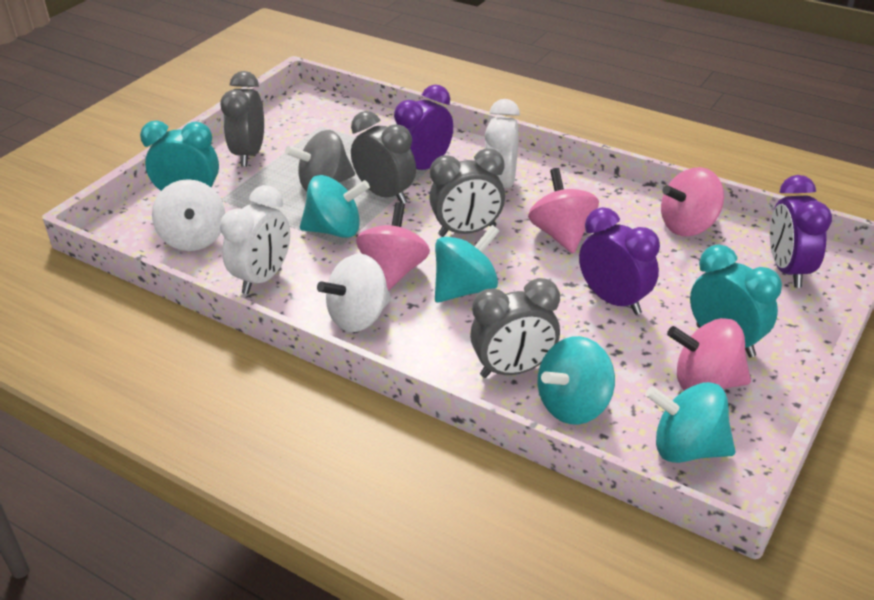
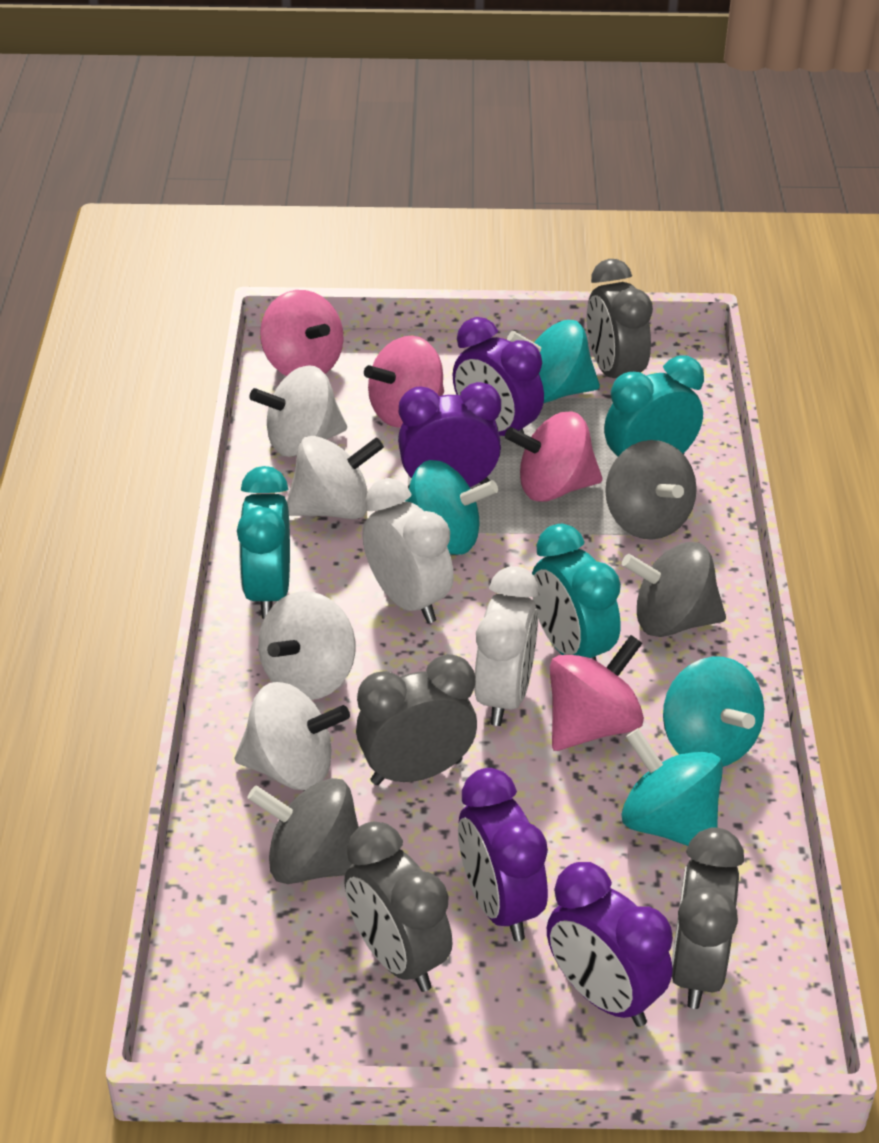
grey spinning top: [285,130,355,191] = 1 -> [247,778,359,884] [605,440,697,540] [622,542,726,637] = 3
purple clock: [394,85,453,170] [579,207,660,315] [770,175,832,288] = 3 -> [398,382,501,489] [453,317,544,436] [458,768,548,941] [547,862,673,1027] = 4
turquoise clock: [140,120,219,191] [690,245,782,357] = 2 -> [237,466,290,619] [532,524,621,661] [604,356,704,457] = 3
white spinning top: [152,179,225,251] [317,254,391,332] = 2 -> [235,682,350,790] [249,366,347,457] [258,591,356,700] [287,436,384,519] = 4

